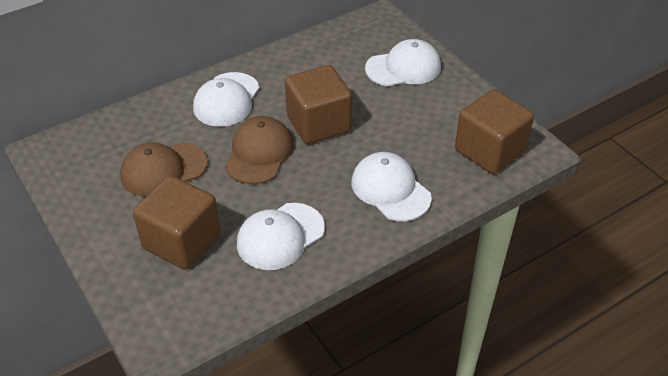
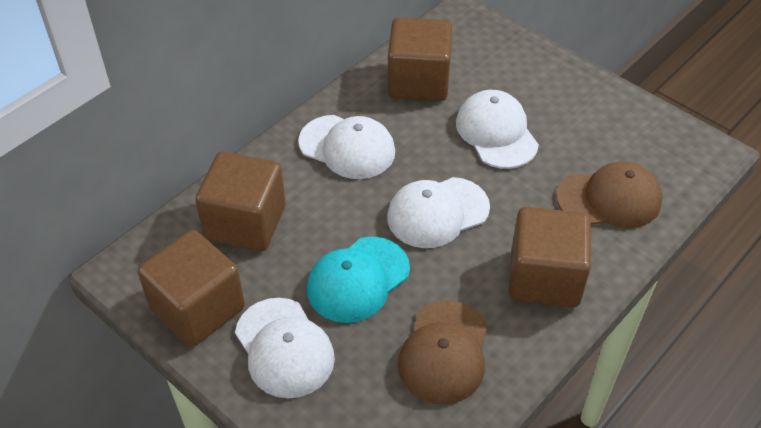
brown cube: [133,176,220,270] [285,65,352,144] [455,89,534,174] = 3 -> [138,230,245,347] [195,151,286,251] [388,17,452,101] [509,207,591,307] = 4
turquoise cap: none = 0 -> [307,236,410,323] = 1

